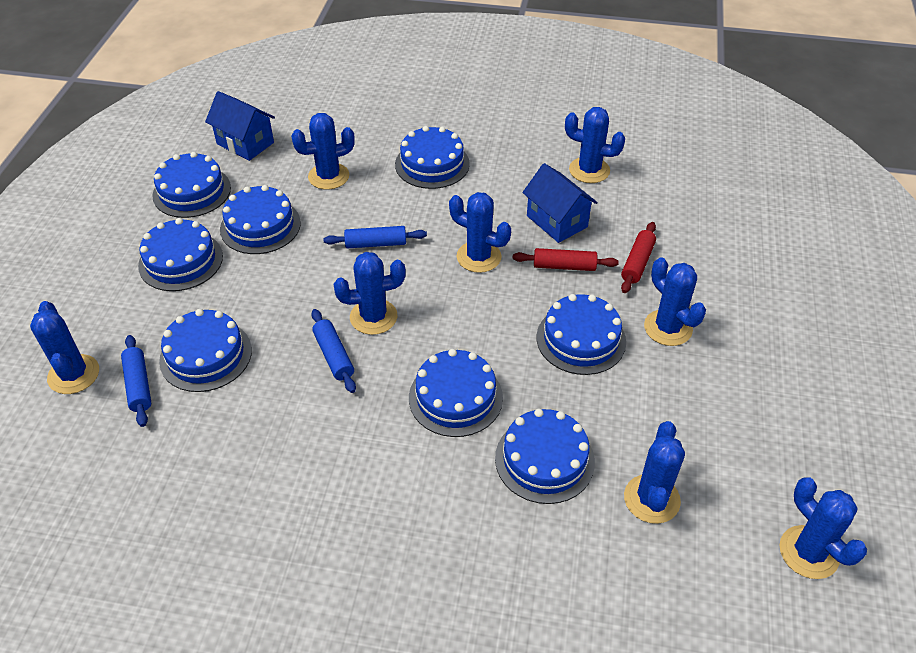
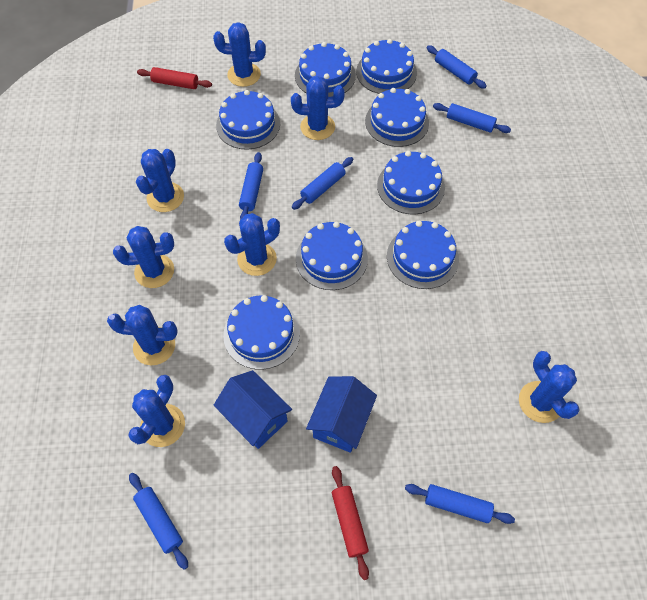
blue rolling pin: [121,335,151,427] [311,309,356,393] [323,226,427,249] = 3 -> [129,473,188,570] [239,152,263,220] [292,157,353,210] [405,484,515,524] [427,45,487,89] [433,103,511,133] = 6

